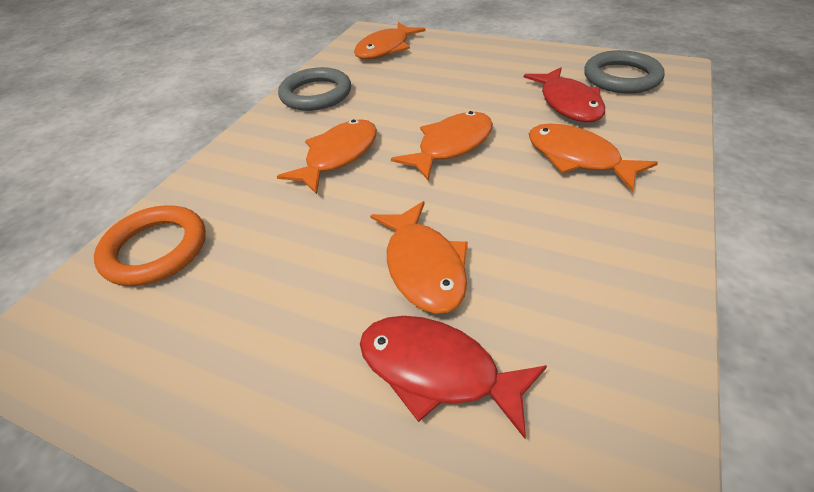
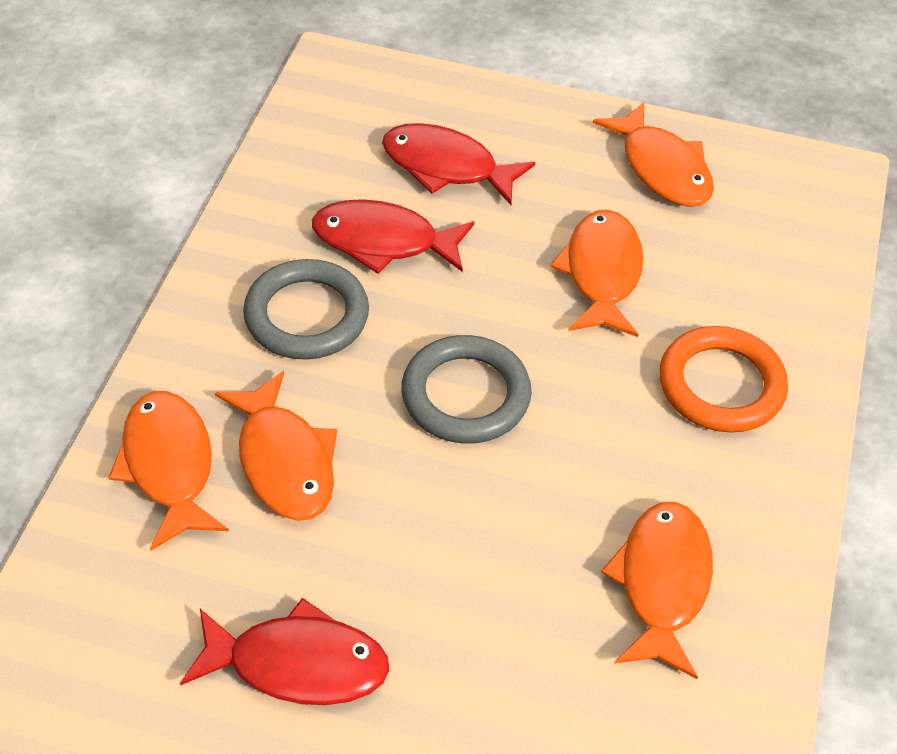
red fish: [360,316,547,439] [524,67,605,122] = 2 -> [180,598,390,705] [312,199,474,274] [382,123,536,205] = 3

